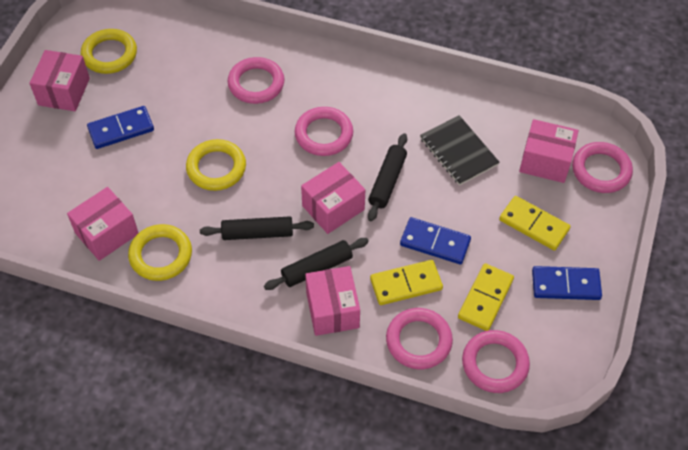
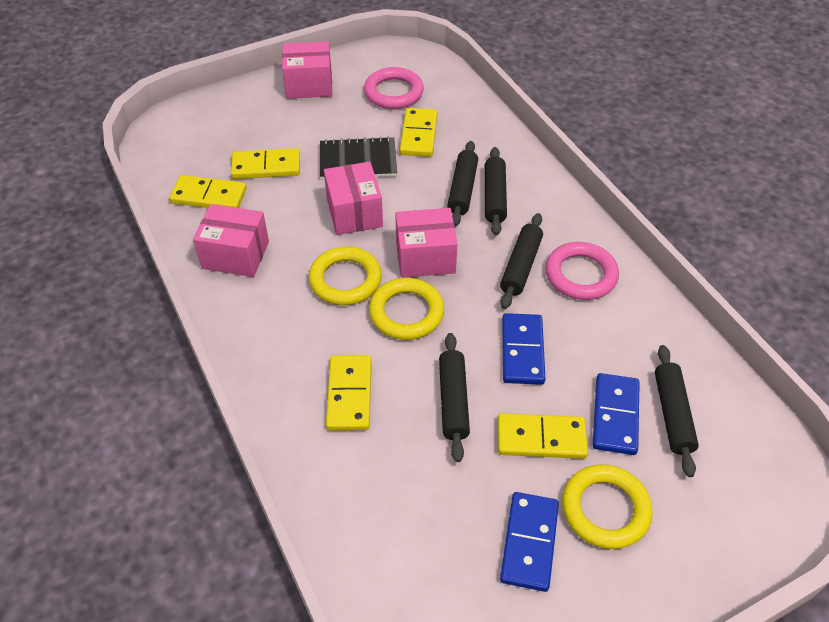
black rolling pin: [200,216,314,240] [264,238,369,290] [368,133,407,221] = 3 -> [439,333,470,462] [447,141,478,227] [485,147,507,236] [500,213,543,309] [655,345,699,477] = 5
pink box: [29,50,90,111] [67,187,138,261] [301,162,365,234] [305,266,360,336] [519,119,579,183] = 5 -> [193,204,269,277] [282,42,332,99] [324,162,383,235] [395,208,458,278] = 4
pink ring: [228,57,285,104] [295,107,353,156] [386,308,453,369] [462,330,530,393] [572,142,633,193] = 5 -> [364,67,424,109] [546,242,619,300] = 2
yellow domino: [370,260,443,305] [458,264,514,331] [499,196,571,251] = 3 -> [169,175,247,208] [231,148,300,179] [326,355,372,431] [400,108,437,157] [498,413,588,459] = 5

